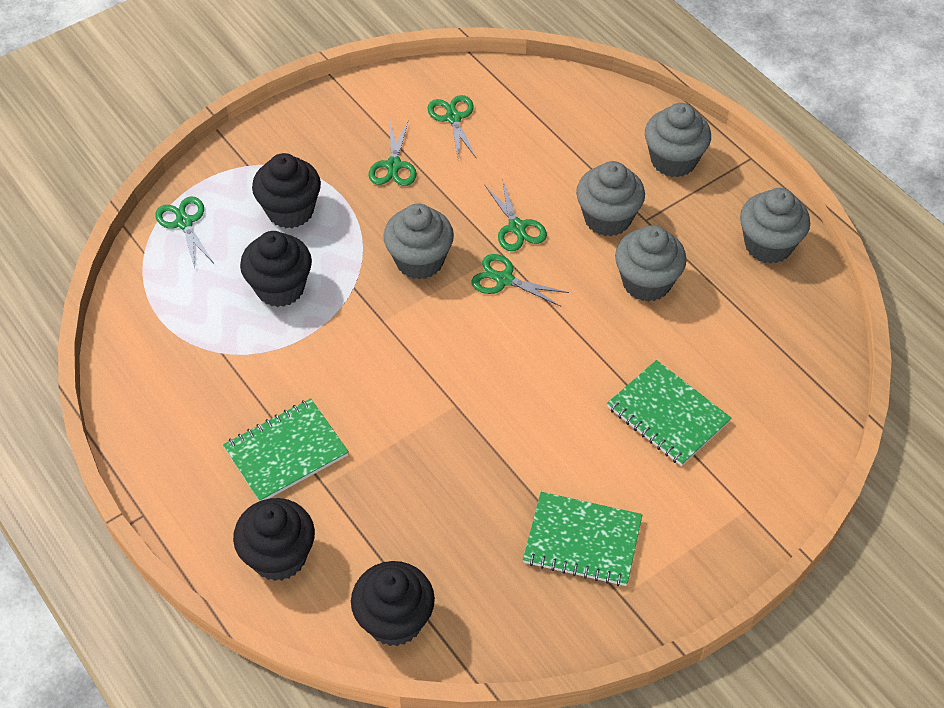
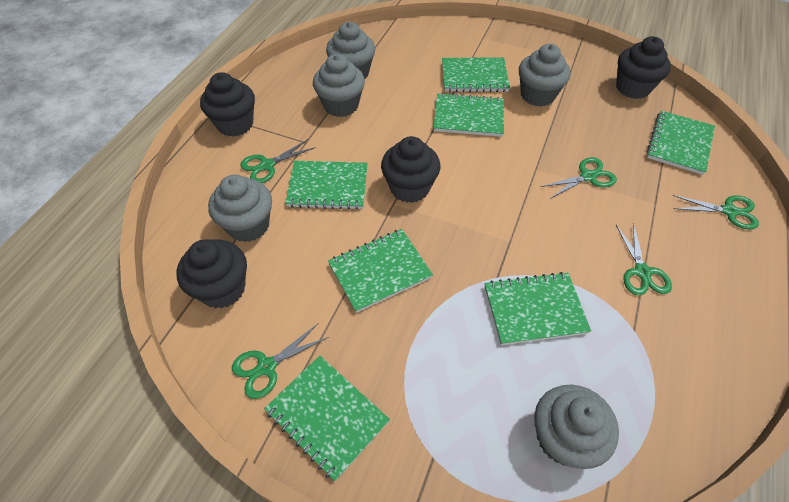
green notebook: [223,398,349,501] [523,492,642,586] [607,360,732,466] = 3 -> [264,355,390,481] [285,161,368,210] [328,229,433,313] [434,93,504,137] [442,58,510,92] [485,272,591,345] [647,110,715,175] = 7

